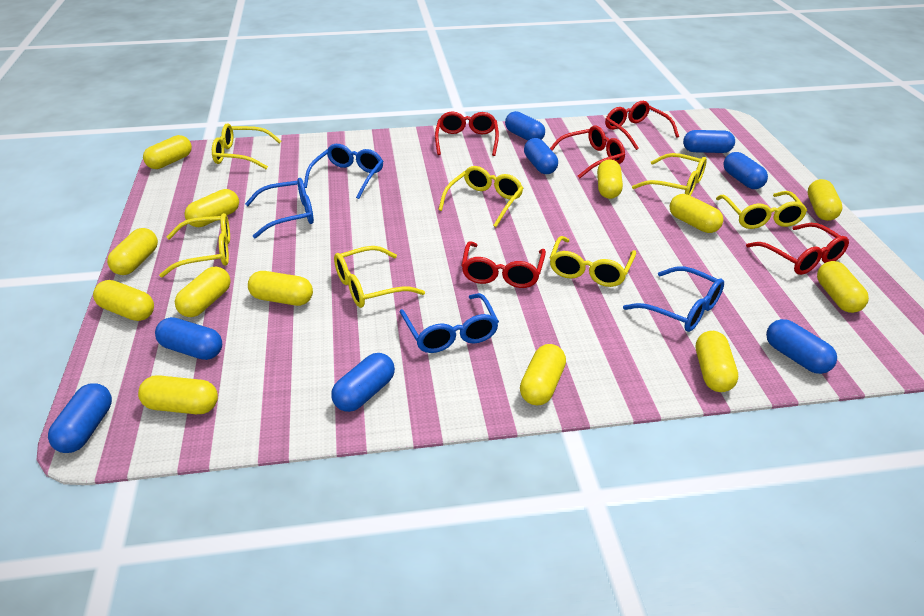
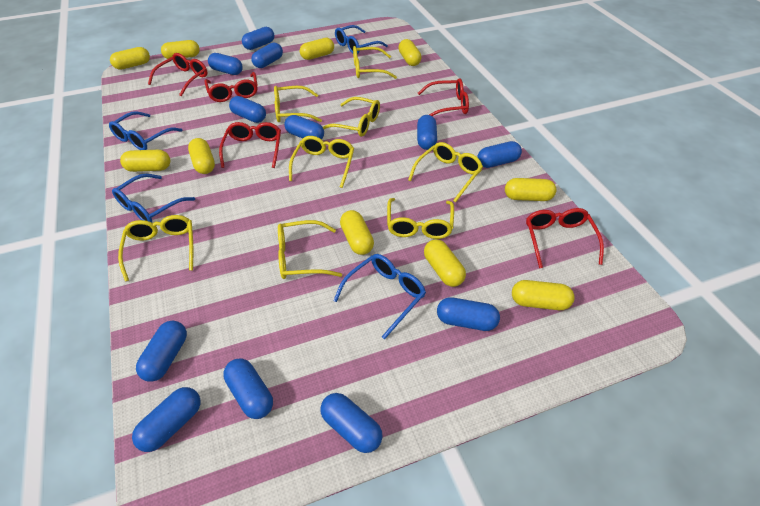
blue capsule: [48,383,112,453] [155,317,222,360] [331,353,395,412] [505,111,545,141] [524,138,558,174] [683,130,735,153] [723,152,768,189] [766,319,837,374] = 8 -> [132,387,201,452] [136,320,187,382] [208,53,243,75] [223,359,273,419] [229,96,266,123] [242,27,275,50] [251,42,283,68] [284,115,324,140] [321,393,382,453] [417,115,437,150] [437,297,500,331] [477,141,522,168] = 12
yellow capsule: [93,280,154,321] [107,228,158,275] [138,375,218,414] [143,135,192,169] [175,266,230,317] [185,189,239,227] [248,271,313,306] [520,344,566,405] [597,159,623,199] [670,194,723,233] [696,331,738,392] [808,179,843,221] [817,261,869,313] = 13 -> [110,47,150,70] [120,150,170,172] [161,40,200,59] [188,138,215,174] [300,38,334,60] [340,210,374,255] [398,39,422,66] [424,239,466,287] [505,178,556,201] [512,280,575,310] = 10
yellow glasses: [159,213,230,278] [212,123,281,169] [334,246,425,308] [438,166,523,227] [550,236,636,287] [632,153,707,196] [716,191,807,229] = 7 -> [118,215,193,281] [274,86,322,122] [278,220,342,279] [289,136,354,188] [323,97,380,137] [353,46,397,79] [387,198,454,239] [408,142,483,203] = 8

